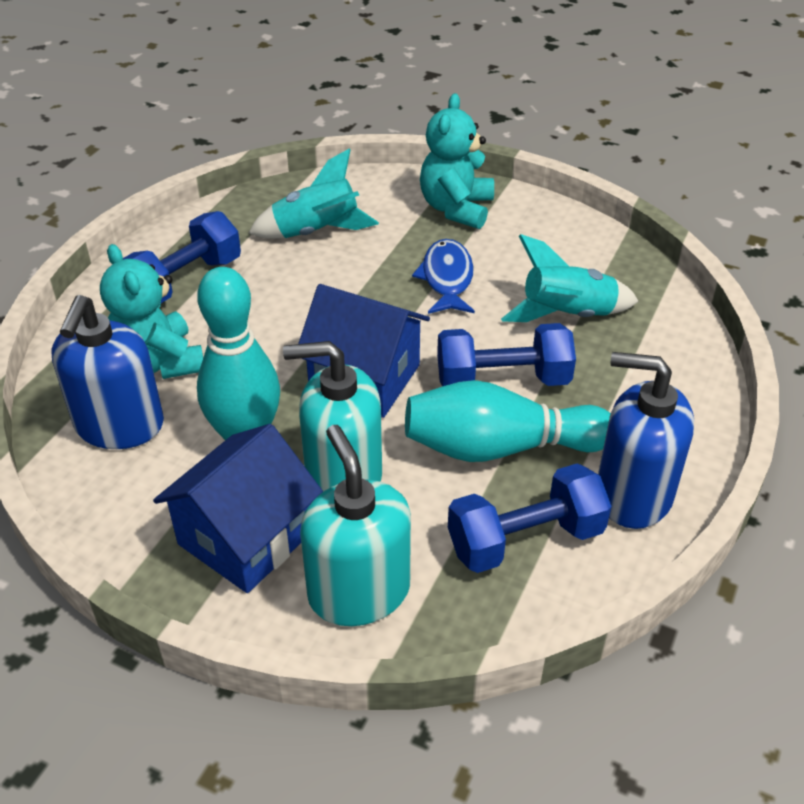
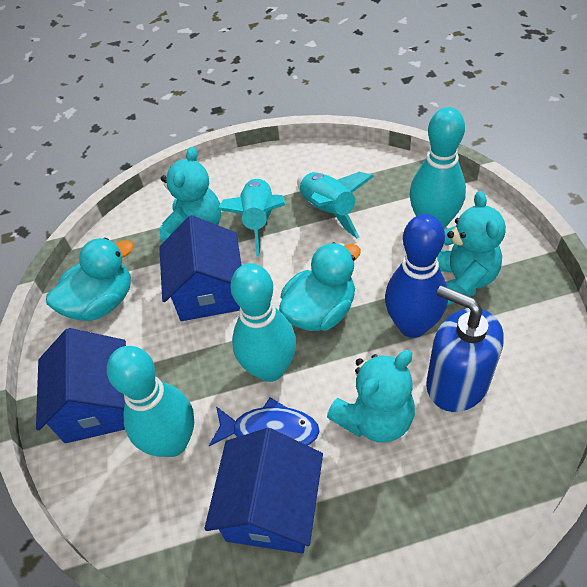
blue bowling pin: none = 0 -> [385,214,448,338] = 1
blue dumbbell: [123,211,241,303] [437,323,576,386] [448,463,611,573] = 3 -> none = 0
blue house: [153,424,323,593] [298,284,430,418] = 2 -> [36,328,126,443] [159,215,242,321] [204,428,323,553] = 3
blue soap dispenser: [51,295,164,449] [598,352,694,529] = 2 -> [426,285,504,412] = 1
turquoise bowling pin: [197,267,280,440] [405,380,611,462] = 2 -> [107,346,194,457] [230,263,296,382] [409,107,466,229] = 3
turquoise duck: none = 0 -> [46,238,134,321] [279,242,361,331] = 2
turquoise soap dispenser: [283,341,382,491] [300,425,411,626] = 2 -> none = 0
turquoise teddy bear: [100,244,203,379] [420,93,494,229] = 2 -> [160,147,221,243] [327,350,415,443] [437,191,506,306] = 3

